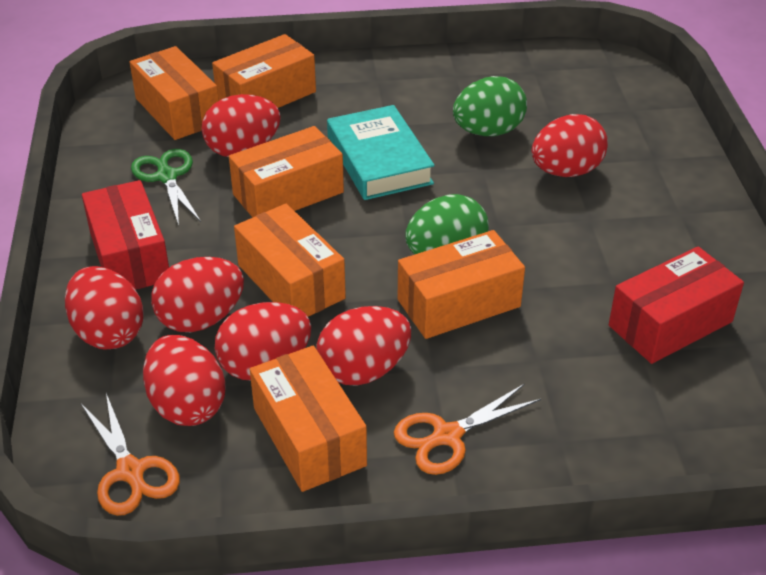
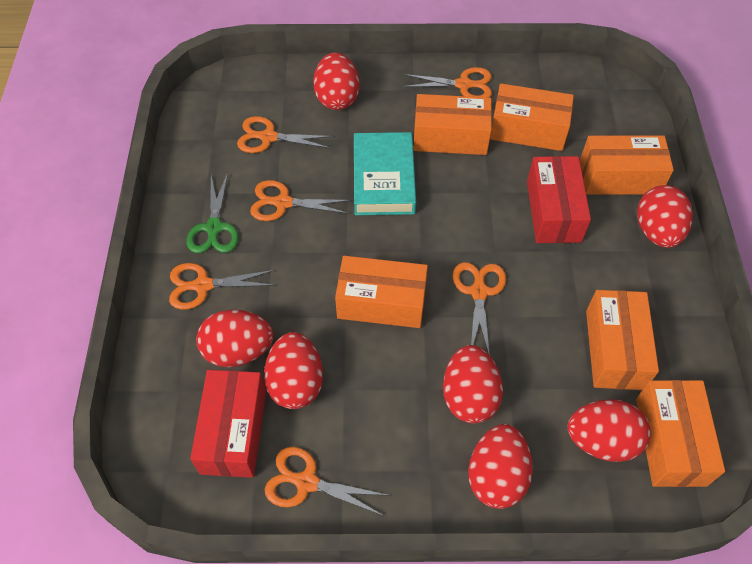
green egg: [405,194,489,254] [453,76,527,136] = 2 -> none = 0
orange scissors: [81,393,180,516] [394,384,541,475] = 2 -> [169,263,276,310] [237,116,333,153] [250,180,352,221] [265,447,390,516] [403,67,492,98] [453,262,506,355] = 6

